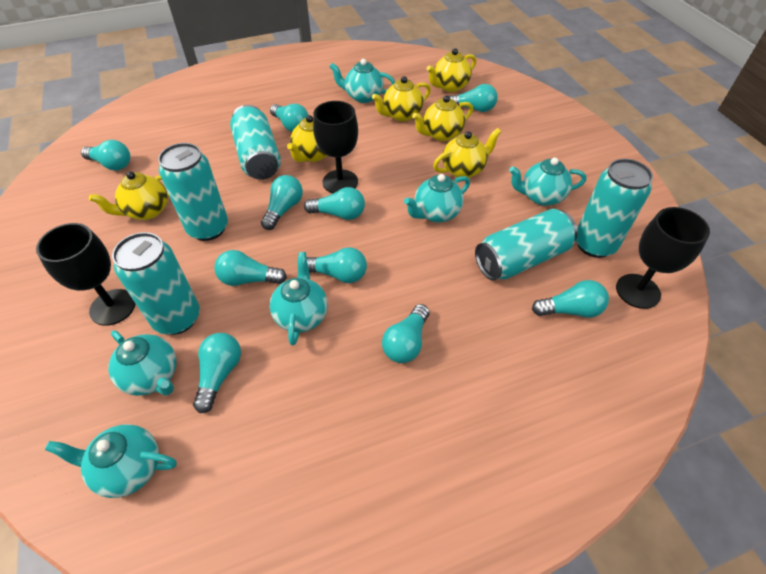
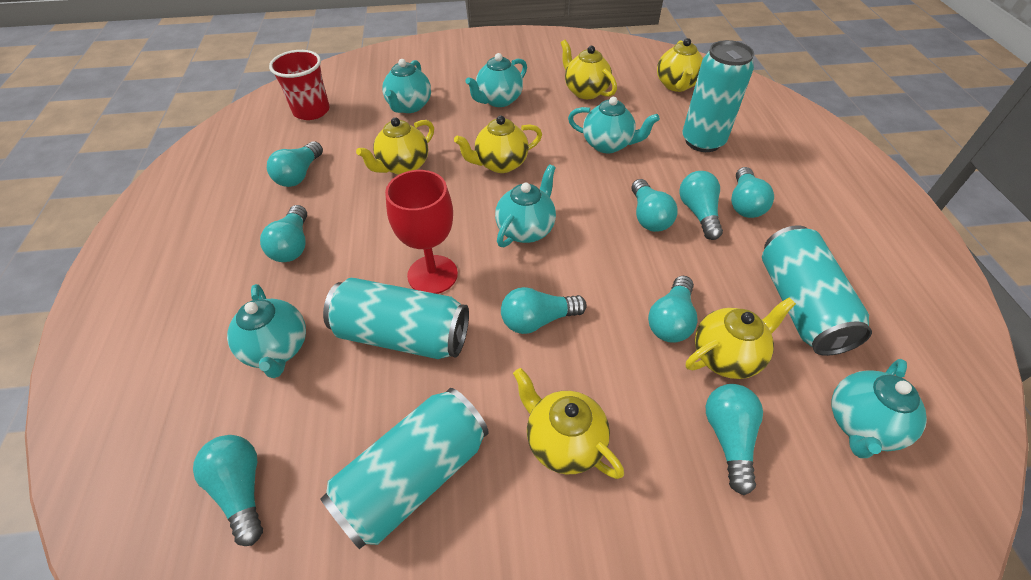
black goblet: [36,223,135,326] [313,101,358,193] [616,207,710,309] = 3 -> none = 0
red cup: none = 0 -> [269,50,330,120] = 1
red goblet: none = 0 -> [385,170,458,294] = 1
turquoise can: [112,232,200,335] [158,143,228,241] [230,105,281,180] [475,209,578,281] [576,159,653,258] = 5 -> [320,388,489,549] [323,278,469,359] [683,40,754,152] [762,225,872,356] = 4
turquoise light bulb: [81,140,130,170] [193,333,241,413] [214,250,287,286] [261,175,303,230] [270,104,309,132] [304,187,365,220] [307,247,367,283] [382,304,429,363] [449,84,498,112] [532,280,609,318] = 10 -> [193,435,263,546] [260,205,307,262] [267,141,323,187] [501,287,587,334] [631,179,678,232] [648,276,698,343] [679,171,723,240] [706,384,763,495] [731,167,774,218] = 9

